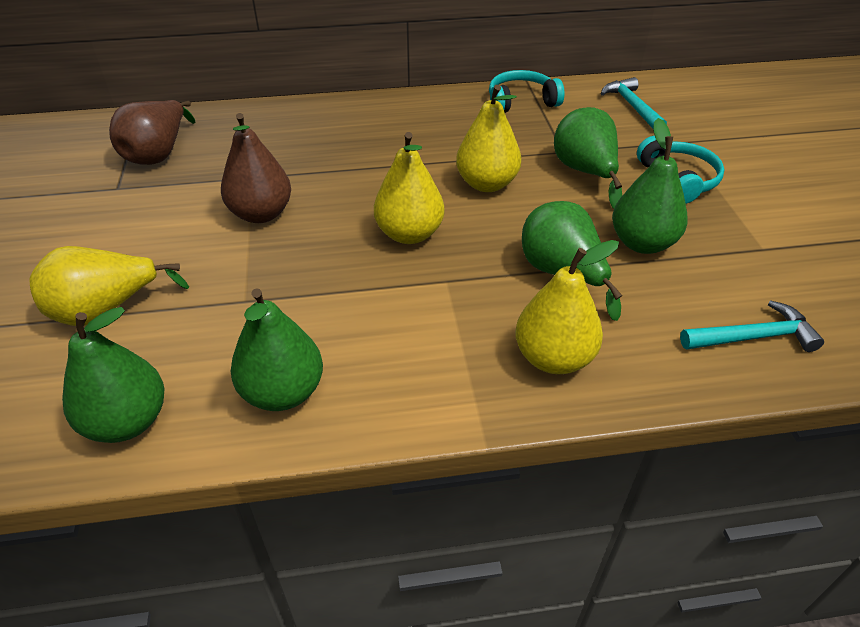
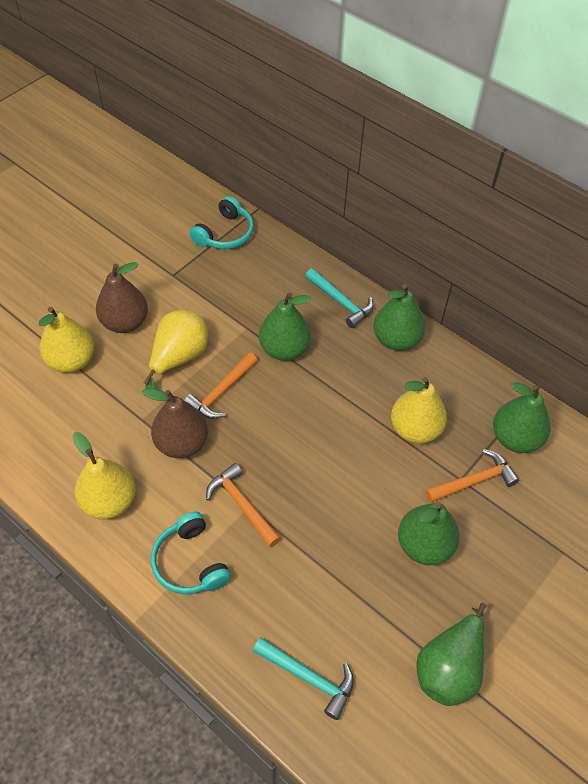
orange hammer: none = 0 -> [184,352,258,419] [206,463,281,547] [425,449,519,503] = 3

